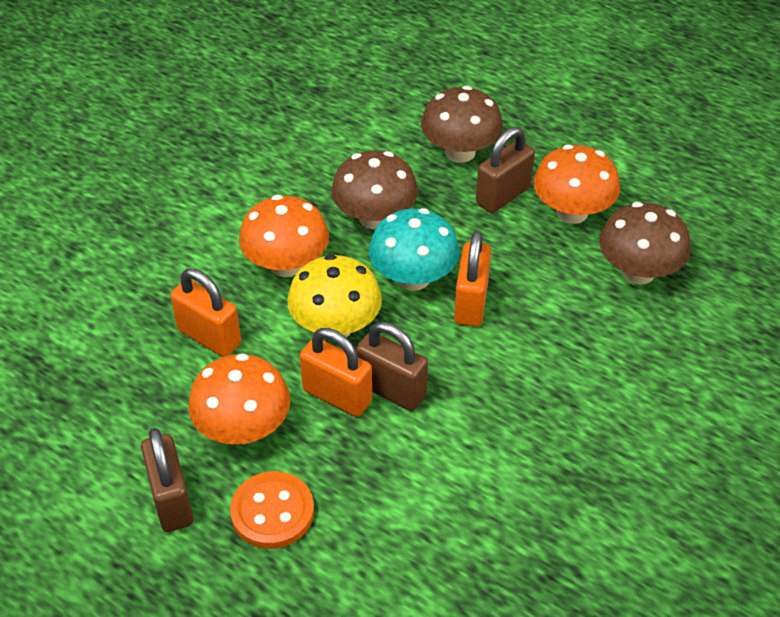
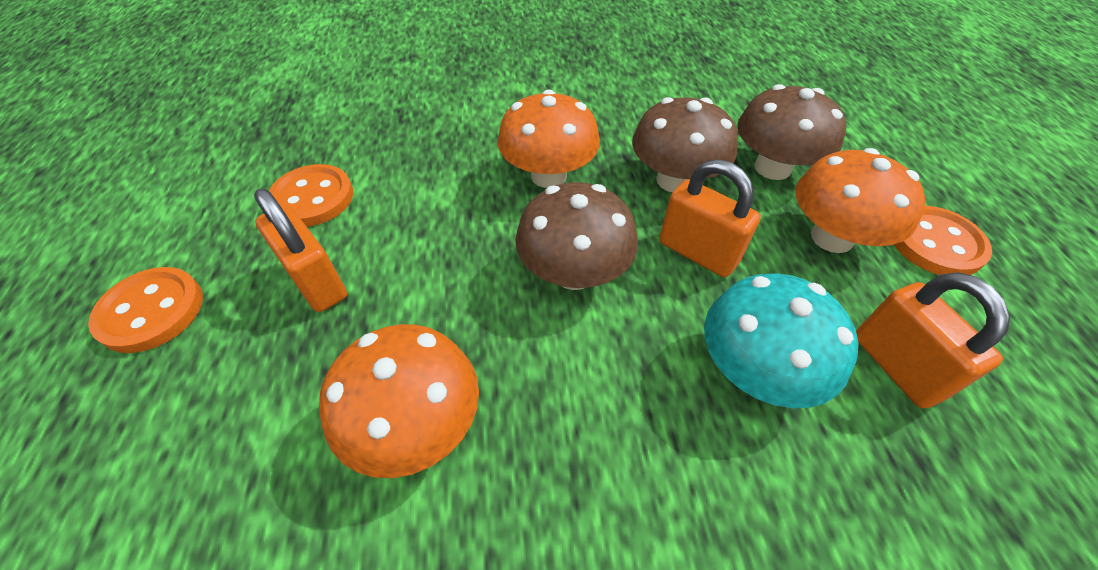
brown padlock: [141,428,193,532] [356,322,428,411] [476,127,535,213] = 3 -> none = 0
orange button: [230,471,314,549] = 1 -> [88,267,203,353] [269,164,353,227] [894,206,992,275] = 3
yellow mushroom: [287,254,382,337] = 1 -> none = 0

